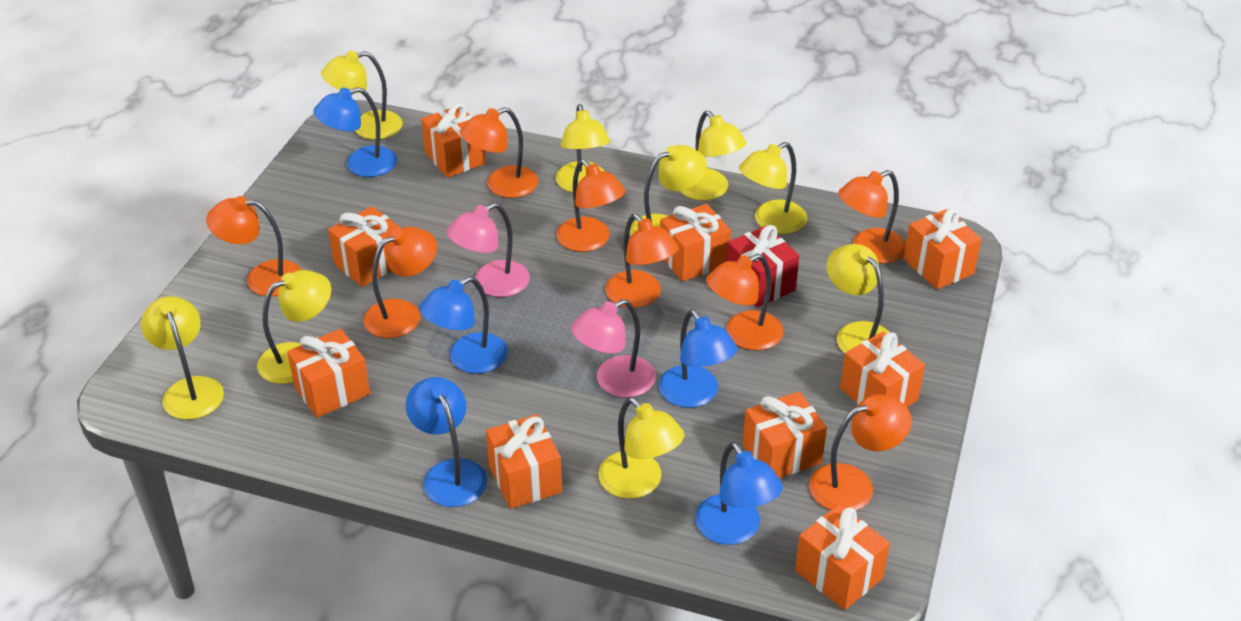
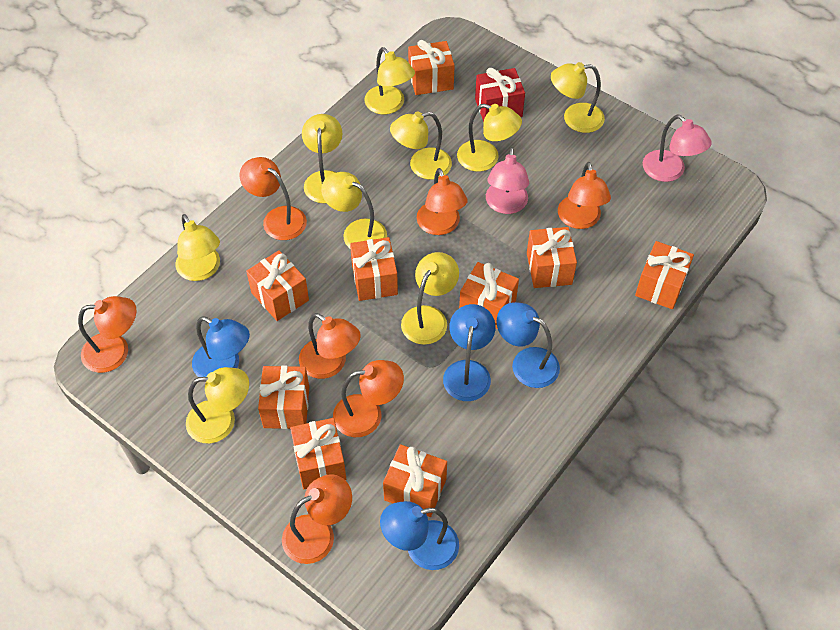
blue lamp: [313,87,397,177] [406,377,487,507] [419,276,508,374] [659,309,738,408] [695,442,783,545] = 5 -> [192,316,250,377] [380,501,459,570] [443,304,495,401] [497,302,560,388] = 4
orange lamp: [206,196,302,296] [363,227,437,338] [460,107,538,198] [557,160,626,252] [605,214,679,308] [706,254,783,350] [809,394,912,510] [838,170,906,264] = 8 -> [78,296,137,373] [239,157,307,240] [282,474,352,564] [299,313,361,379] [333,360,404,437] [417,168,468,235] [558,162,611,229] = 7

